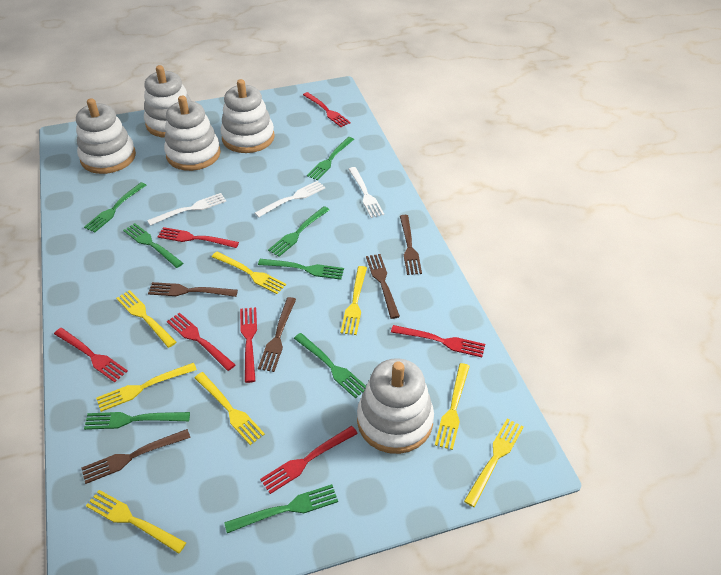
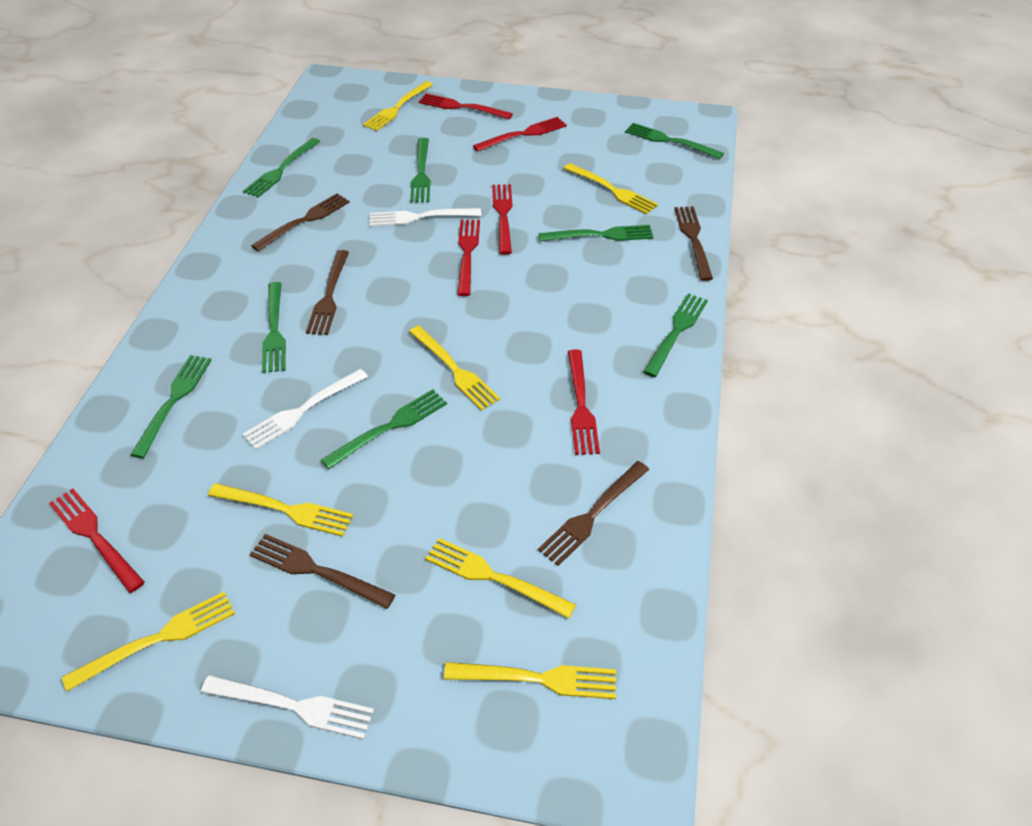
red fork: [54,328,127,382] [157,227,239,248] [167,313,235,371] [240,307,257,383] [260,426,358,494] [303,92,351,127] [391,325,485,357] = 7 -> [49,488,145,593] [419,93,513,119] [457,220,480,296] [473,117,567,152] [492,184,512,255] [568,349,600,455] = 6
white stacking toy: [76,98,136,174] [144,65,191,138] [164,95,221,171] [220,79,275,153] [357,358,434,454] = 5 -> none = 0
yellow fork: [86,490,186,554] [96,363,197,412] [116,290,176,348] [195,372,265,445] [212,252,286,294] [341,266,367,335] [435,363,470,450] [464,419,524,507] = 8 -> [62,591,235,691] [208,483,353,537] [363,81,433,131] [409,326,500,411] [425,538,576,619] [444,662,616,699] [564,163,658,214] = 7

